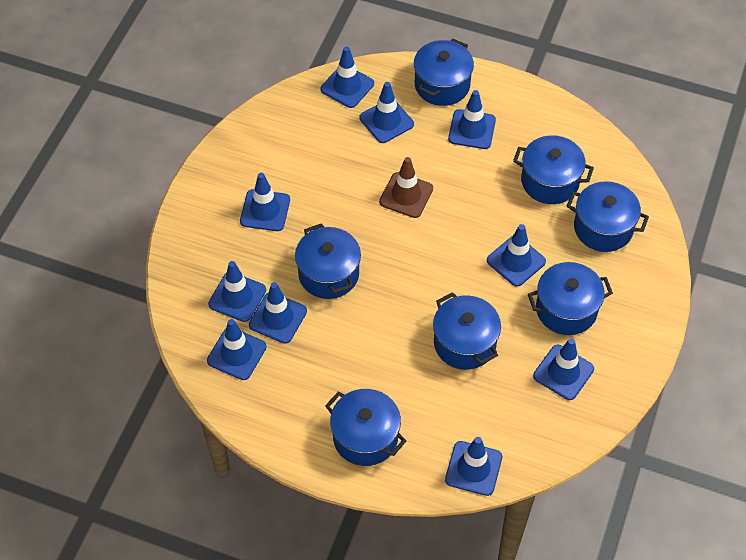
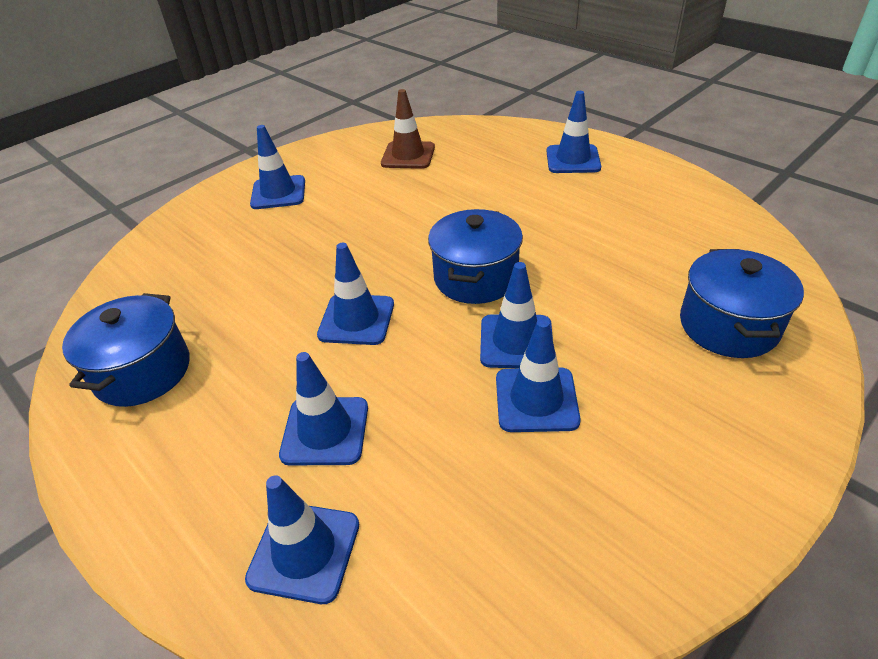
blue pot: [295,223,361,299] [325,389,406,466] [414,39,474,106] [433,292,501,370] [513,135,594,204] [528,262,613,335] [567,181,649,252] = 7 -> [62,293,189,407] [428,209,523,304] [680,249,804,358] = 3
blue traffic cone: [207,319,267,380] [208,261,266,322] [240,173,290,231] [249,282,307,343] [321,47,374,108] [360,82,414,143] [445,437,502,496] [448,90,496,149] [487,224,546,287] [533,338,594,400] = 10 -> [245,475,359,604] [250,125,305,209] [279,352,368,465] [317,243,394,345] [480,262,553,368] [496,319,581,432] [546,91,601,173] = 7

